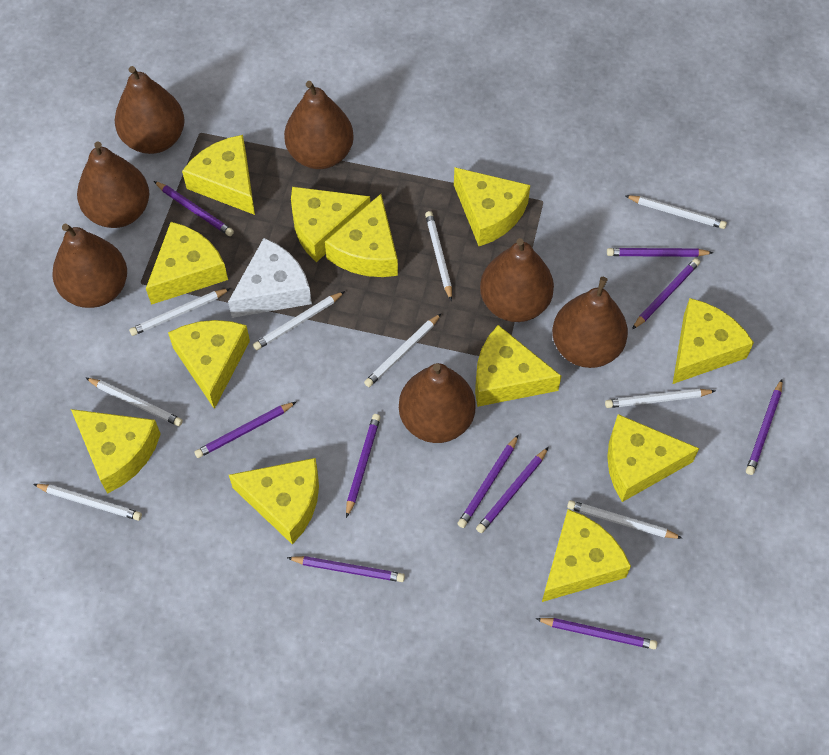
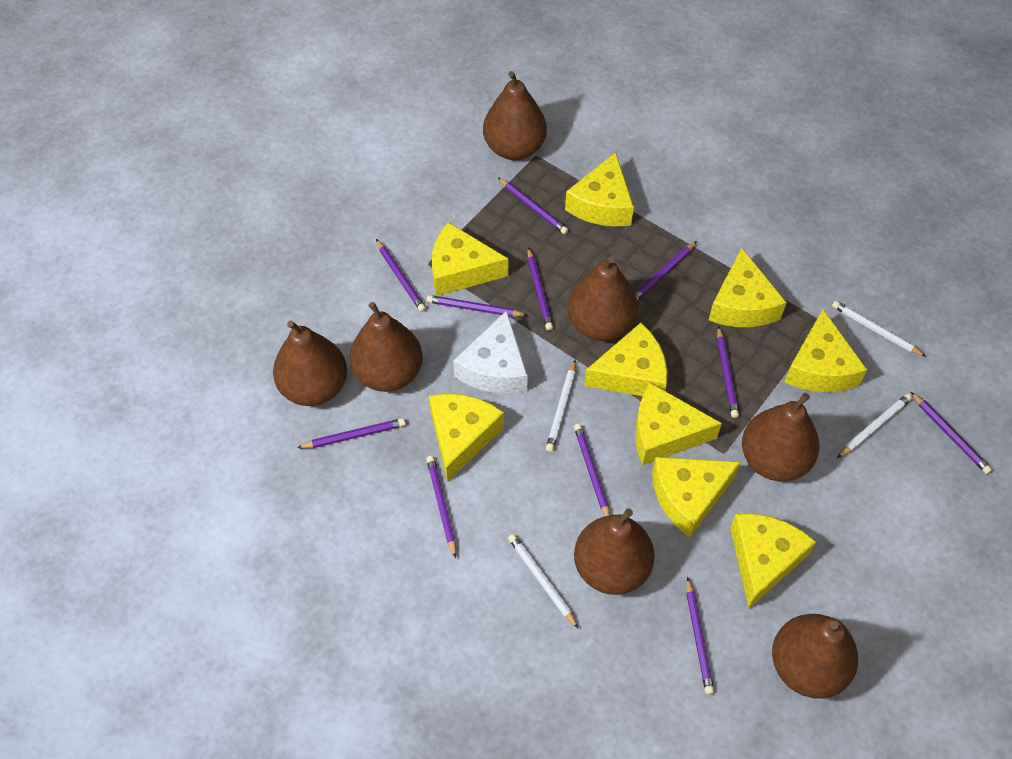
purple pencil: [154,181,234,236] [194,402,296,458] [287,556,405,582] [346,414,381,518] [457,435,518,528] [476,447,549,533] [535,618,657,649] [607,248,713,257] [632,258,700,329] [746,379,782,475] = 10 -> [297,418,406,448] [376,239,426,312] [426,456,456,558] [427,295,528,317] [498,177,568,234] [528,247,553,330] [574,424,610,516] [635,241,697,300] [686,577,714,695] [717,326,739,418] [911,392,992,474] = 11
white pencil: [33,484,142,521] [86,378,183,426] [129,288,231,336] [253,291,345,350] [364,313,442,387] [425,211,452,301] [567,500,683,539] [605,389,715,408] [625,195,727,229] = 9 -> [508,534,579,629] [546,360,576,452] [832,301,927,357] [837,394,912,458] = 4
yellow cheese: [71,409,161,494] [146,222,228,305] [168,320,250,409] [182,135,255,215] [229,458,319,545] [291,187,370,262] [325,194,398,277] [454,167,530,246] [475,325,561,407] [542,509,631,602] [607,414,699,502] [673,298,754,384] = 12 -> [429,394,504,481] [432,222,508,296] [565,152,634,227] [584,323,667,396] [635,383,722,465] [652,457,741,538] [709,248,787,327] [730,513,816,608] [784,309,867,392] = 9

